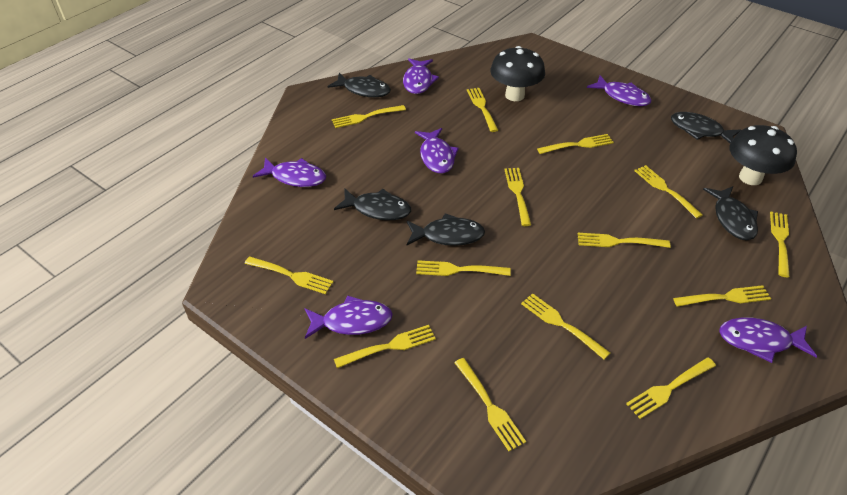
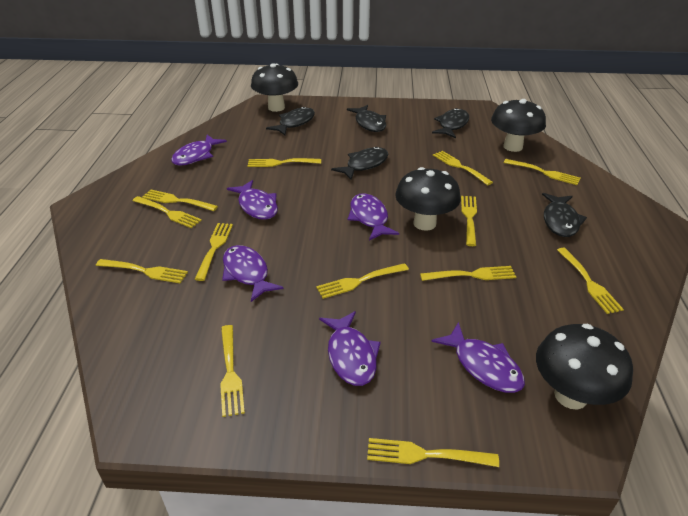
black mushroom: [490,46,545,101] [729,125,797,185] = 2 -> [251,63,298,112] [395,167,461,231] [491,99,546,152] [536,324,633,409] = 4
yellow fork: [245,256,334,294] [332,105,406,128] [334,325,436,368] [416,260,511,276] [454,358,526,451] [467,88,498,132] [504,168,531,226] [521,293,610,360] [537,134,614,154] [578,233,670,248] [626,357,716,419] [634,165,703,219] [673,285,771,307] [770,212,790,277] = 14 -> [96,259,188,284] [132,196,202,228] [142,189,218,211] [195,223,233,281] [220,325,245,417] [248,158,321,167] [316,263,409,299] [367,438,499,467] [420,266,516,281] [433,151,493,185] [461,196,477,246] [504,159,581,185] [557,248,624,314] = 13

